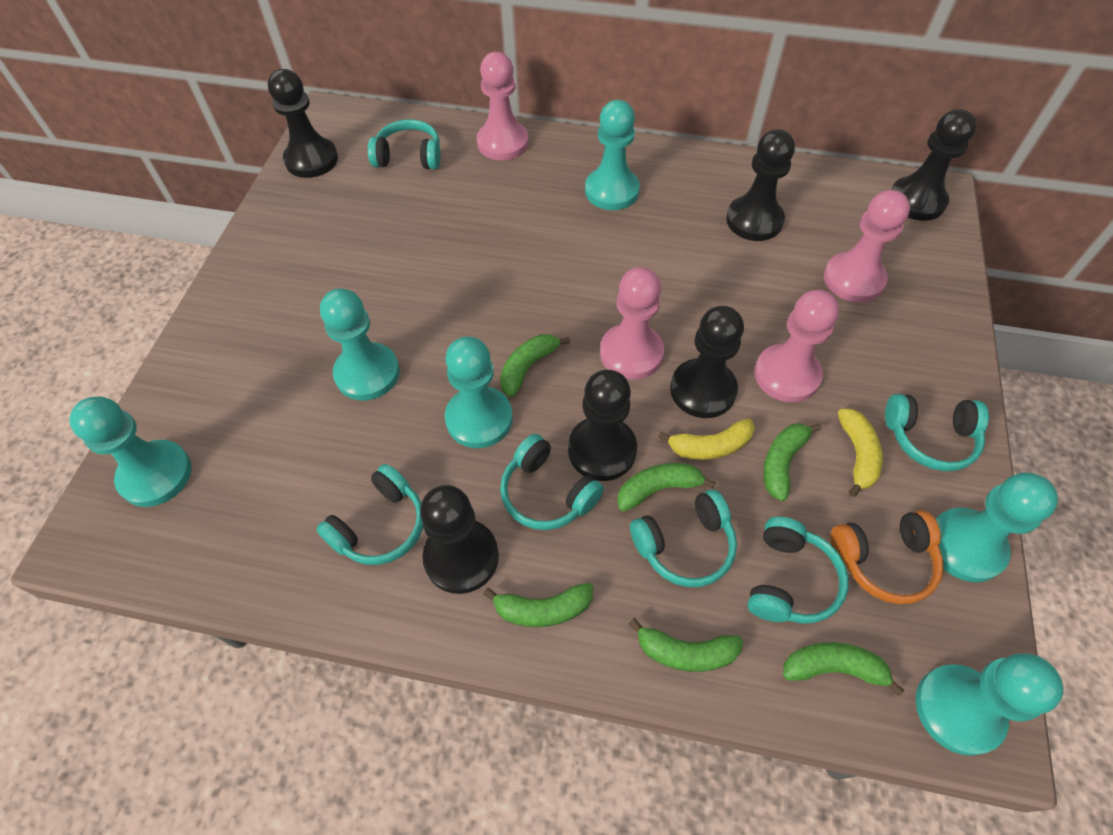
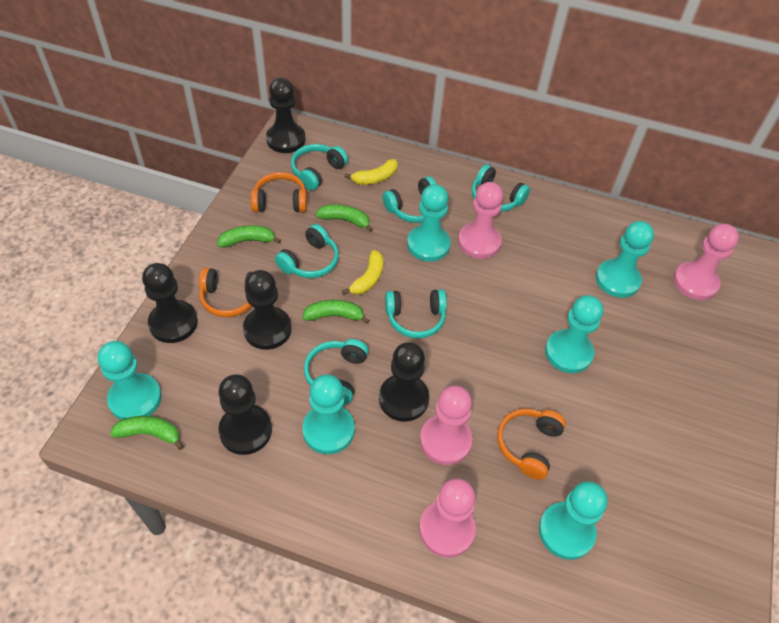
black pawn: [268,69,338,178] [420,485,499,594] [568,370,637,481] [670,306,744,418] [726,129,795,241] [891,109,976,221] = 6 -> [142,263,198,343] [218,374,272,455] [243,270,292,350] [266,78,306,153] [379,342,429,422] = 5
green banana: [483,583,593,627] [500,334,570,397] [617,463,716,512] [629,618,743,672] [763,423,822,501] [783,642,905,696] = 6 -> [110,416,184,450] [217,225,281,247] [302,300,370,324] [316,204,373,232] = 4
orange headphones: [831,510,944,604] = 1 -> [199,268,252,317] [251,172,307,212] [497,409,566,480] = 3

